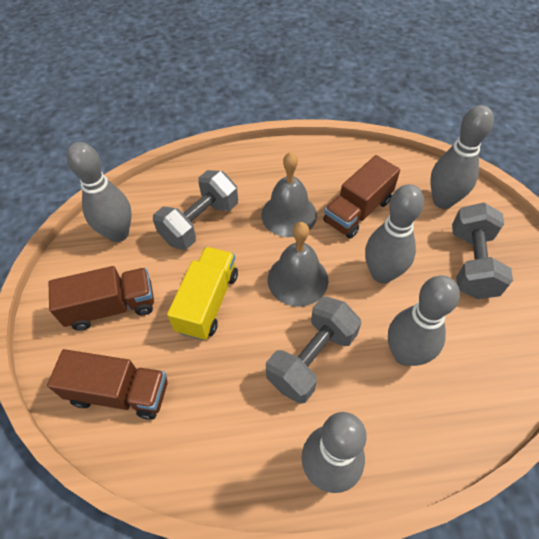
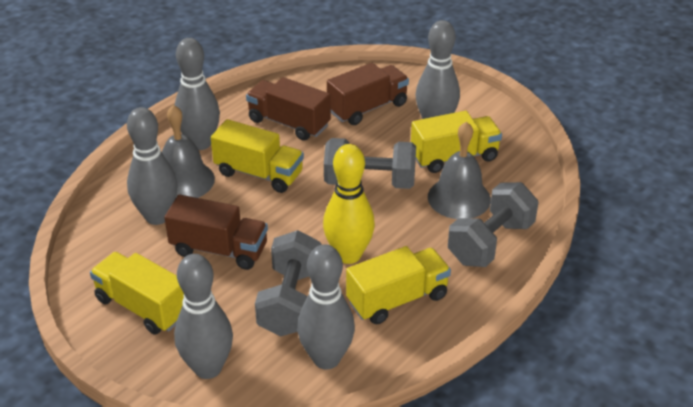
yellow bowling pin: none = 0 -> [323,144,375,264] = 1
yellow truck: [167,247,238,340] = 1 -> [90,252,184,334] [211,119,304,193] [346,246,451,324] [411,111,502,173] = 4

